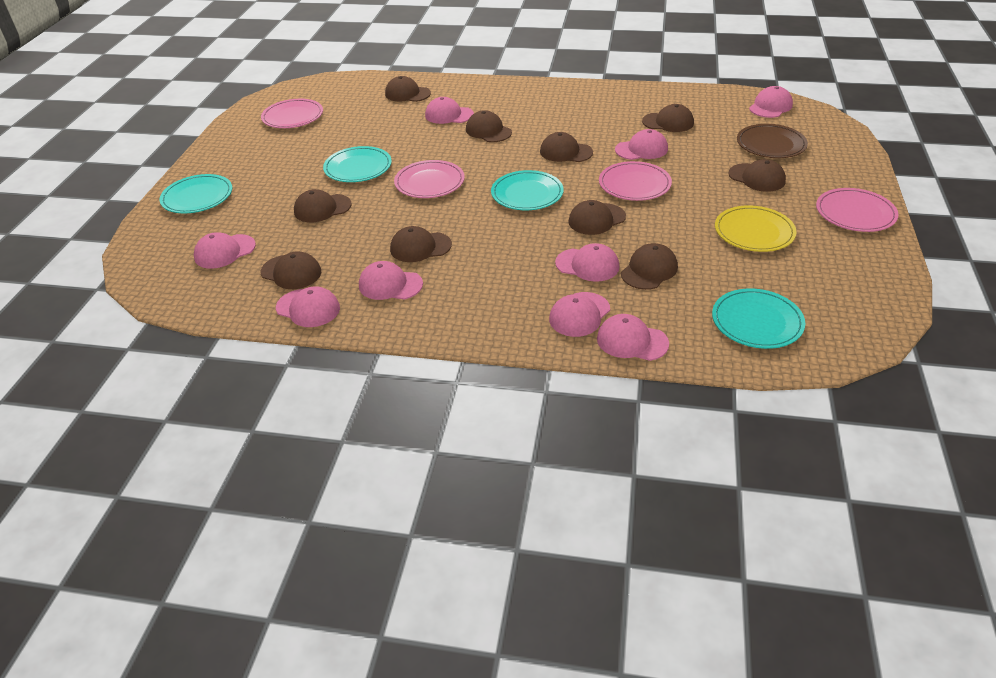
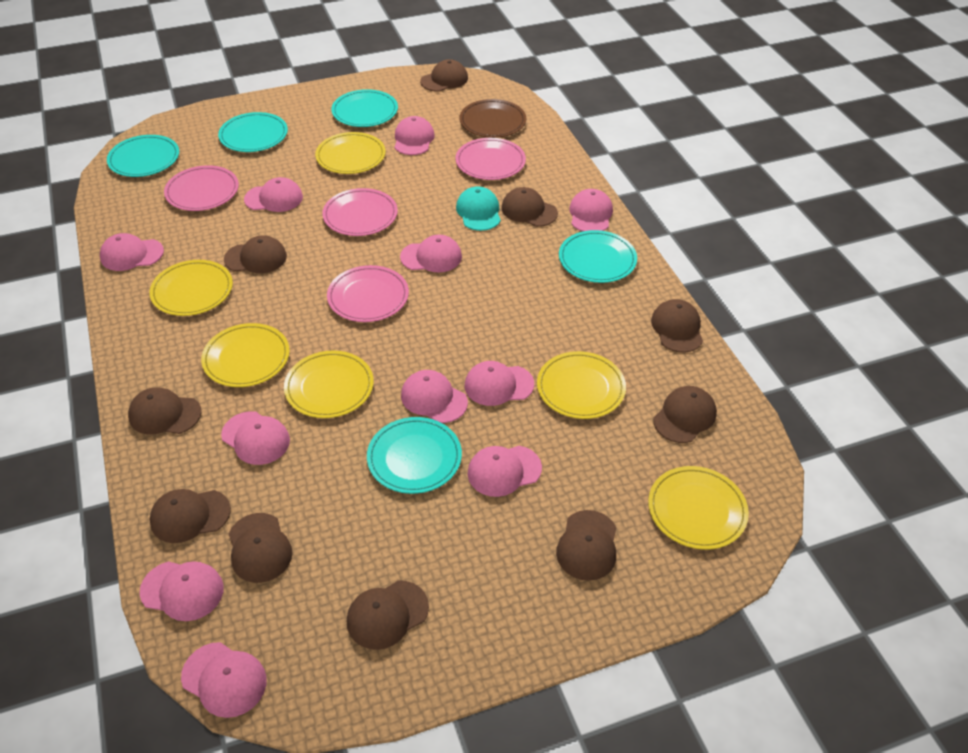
pink cap: [194,233,256,269] [276,286,340,327] [359,261,423,300] [425,97,474,124] [549,292,610,337] [555,243,619,282] [597,314,669,361] [615,129,668,160] [749,86,793,118] = 9 -> [100,233,164,271] [140,561,224,621] [181,642,267,718] [221,411,290,465] [244,177,303,212] [395,116,435,155] [400,235,462,272] [401,370,468,423] [465,361,534,406] [468,446,542,497] [569,189,613,231] = 11
turquoise cap: none = 0 -> [456,187,501,231] = 1
turquoise plate: [160,174,232,213] [323,146,392,182] [491,170,564,210] [712,289,805,349] = 4 -> [107,135,179,177] [218,112,288,152] [332,89,398,127] [367,417,462,494] [559,230,637,283] = 5
yellow plate: [715,205,797,252] = 1 -> [149,260,233,316] [201,323,290,387] [284,351,374,418] [315,132,386,174] [537,351,626,419] [648,466,749,550] = 6

